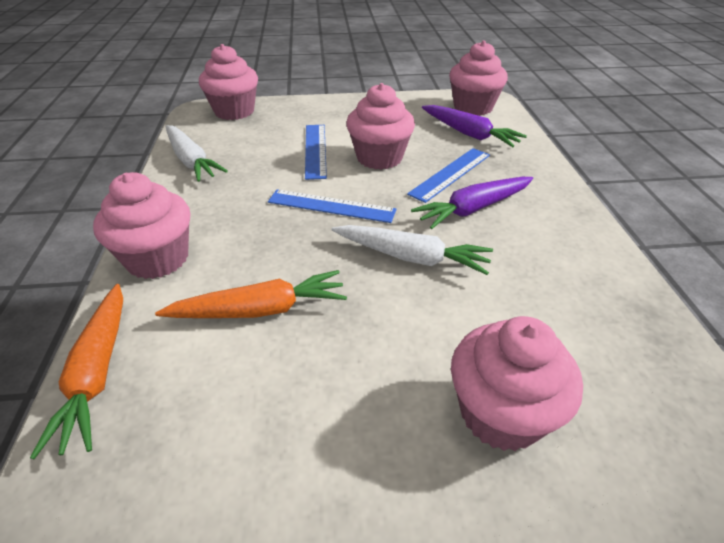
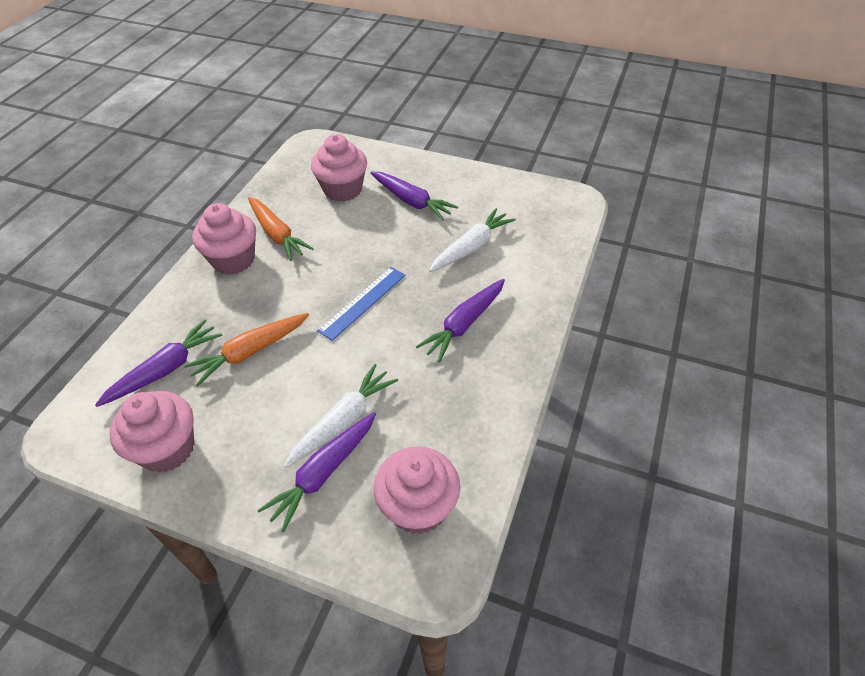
blue ruler: [268,189,397,223] [305,125,327,180] [407,148,490,203] = 3 -> [317,267,406,341] = 1
pink cupcake: [93,172,190,279] [199,44,258,120] [346,83,415,170] [449,41,508,116] [451,316,583,451] = 5 -> [109,391,194,473] [192,203,256,275] [311,134,367,202] [374,446,460,535] = 4
purple carrot: [411,177,533,229] [422,105,527,147] = 2 -> [95,319,222,407] [257,412,376,532] [370,172,458,221] [416,279,505,362] = 4

